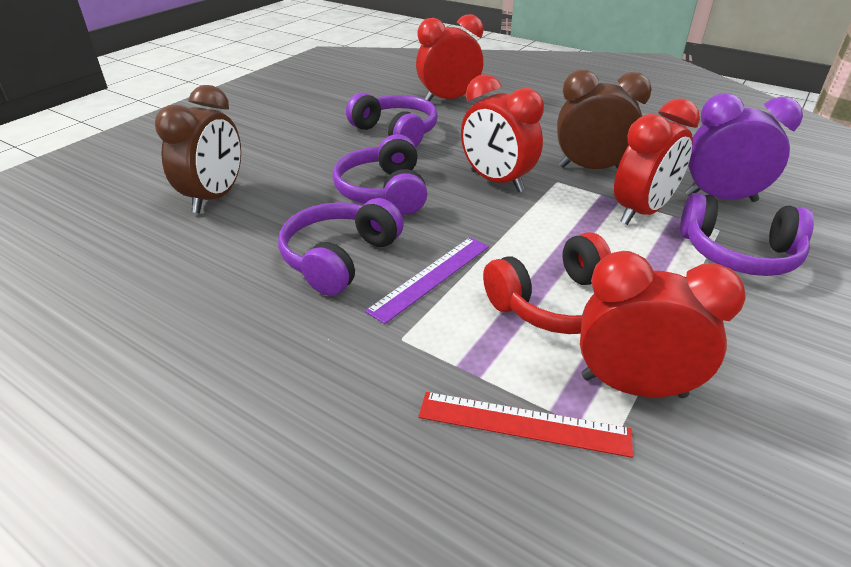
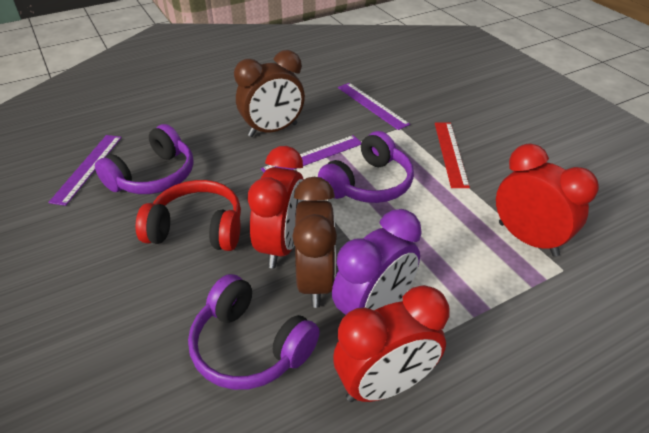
purple headphones: [278,198,404,296] [332,134,427,215] [346,92,438,147] [680,193,814,276] = 4 -> [95,124,194,194] [188,274,320,390] [318,131,414,203] = 3
purple ruler: [365,237,489,324] = 1 -> [48,135,122,206] [261,135,362,172] [338,83,410,130] = 3
red clock: [416,14,483,102] [461,74,544,192] [580,251,745,398] [614,98,700,225] = 4 -> [248,146,305,268] [333,285,450,402] [496,144,599,257] = 3

